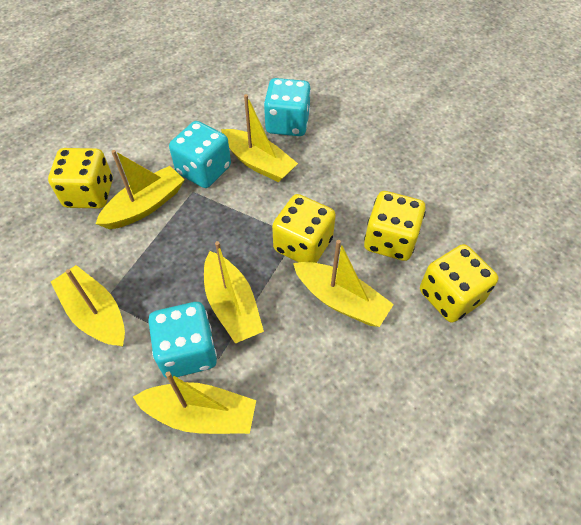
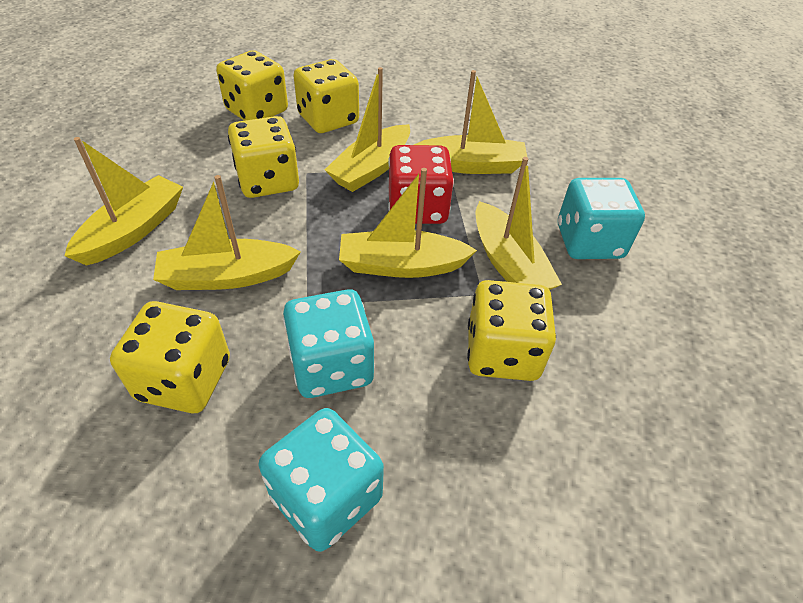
red dice: none = 0 -> [388,145,454,224] = 1
yellow dice: [48,148,113,208] [272,194,336,263] [364,191,426,261] [420,244,499,322] = 4 -> [110,301,230,413] [216,50,288,121] [228,116,299,198] [293,59,359,133] [467,280,556,381] = 5

